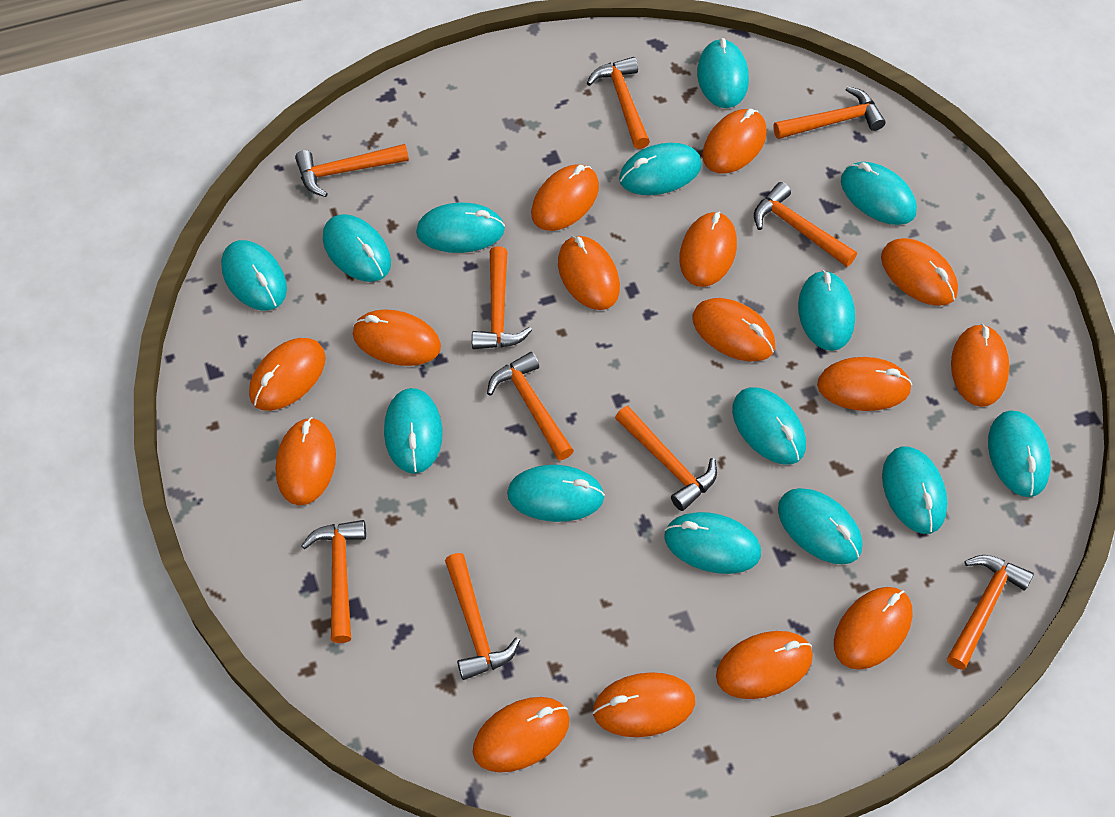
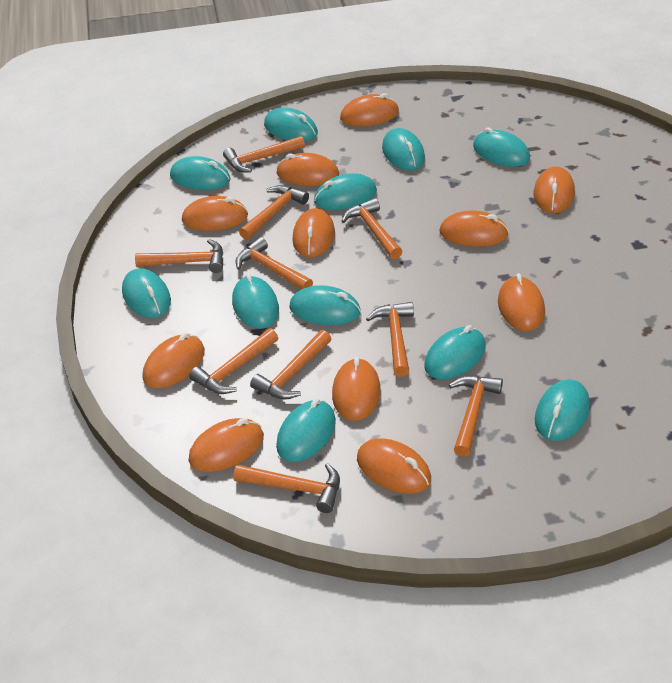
orange mouse: [249,338,325,411] [276,417,336,505] [353,309,441,366] [473,697,570,773] [531,164,599,231] [558,236,620,310] [593,672,695,737] [679,212,737,287] [693,298,775,361] [702,109,767,174] [716,631,813,699] [817,357,912,411] [834,587,913,670] [881,238,958,306] [951,324,1009,407] = 15 -> [143,333,205,388] [182,196,248,231] [189,418,264,472] [276,153,339,186] [292,208,335,258] [332,357,381,421] [340,93,399,126] [357,438,431,494] [439,211,509,247] [498,273,545,331] [534,167,575,213] = 11
turquoise mouse: [221,240,287,311] [323,214,391,282] [384,388,443,474] [416,203,505,253] [507,465,605,522] [619,143,702,195] [664,512,761,574] [697,38,749,108] [732,388,806,465] [778,488,862,564] [798,270,855,351] [841,162,917,225] [882,447,947,534] [988,410,1051,497] = 14 -> [122,268,171,318] [170,156,231,190] [232,273,279,329] [264,108,318,141] [276,399,336,462] [289,285,361,325] [314,174,377,210] [382,128,425,170] [424,325,485,379] [473,127,530,167] [535,379,590,441] = 11

